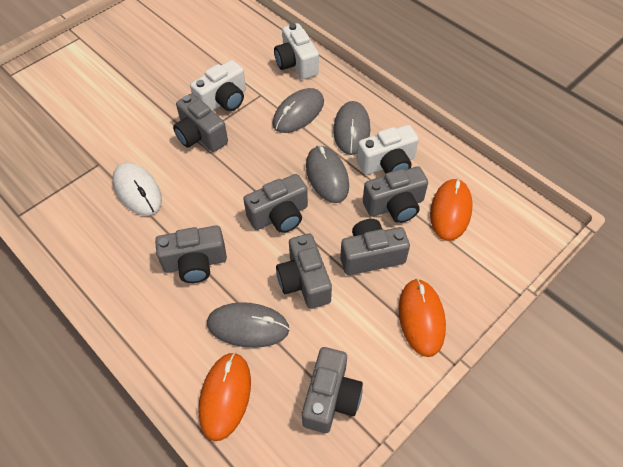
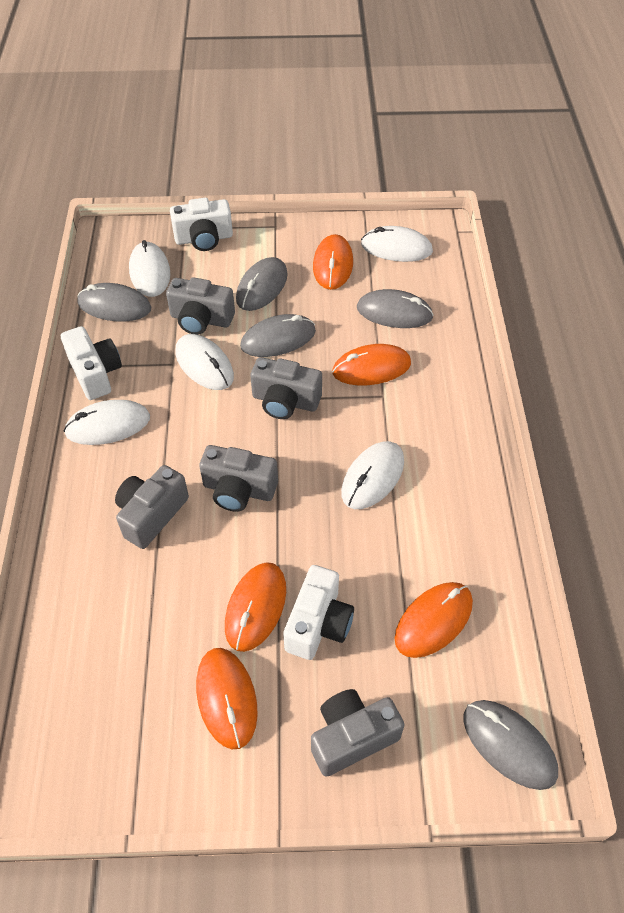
grey camera: [155,226,227,283] [173,94,228,152] [243,174,308,233] [276,234,332,309] [302,347,363,433] [340,219,410,275] [363,166,428,223] = 7 -> [115,465,189,549] [166,277,235,335] [199,445,278,512] [250,357,322,419] [311,689,404,777] = 5
grey mouse: [207,302,290,348] [273,88,324,133] [306,145,349,203] [333,101,370,155] = 4 -> [77,283,151,321] [236,257,287,311] [240,314,316,357] [357,289,433,328] [463,700,558,790] = 5
orange mouse: [198,352,251,441] [399,279,446,357] [430,178,473,241] = 3 -> [196,648,258,749] [225,562,286,652] [313,234,353,290] [332,344,411,385] [394,582,473,658] = 5
white mouse: [113,162,162,216] = 1 -> [64,400,150,445] [129,240,170,297] [175,334,234,390] [341,441,404,509] [361,226,433,262] = 5

